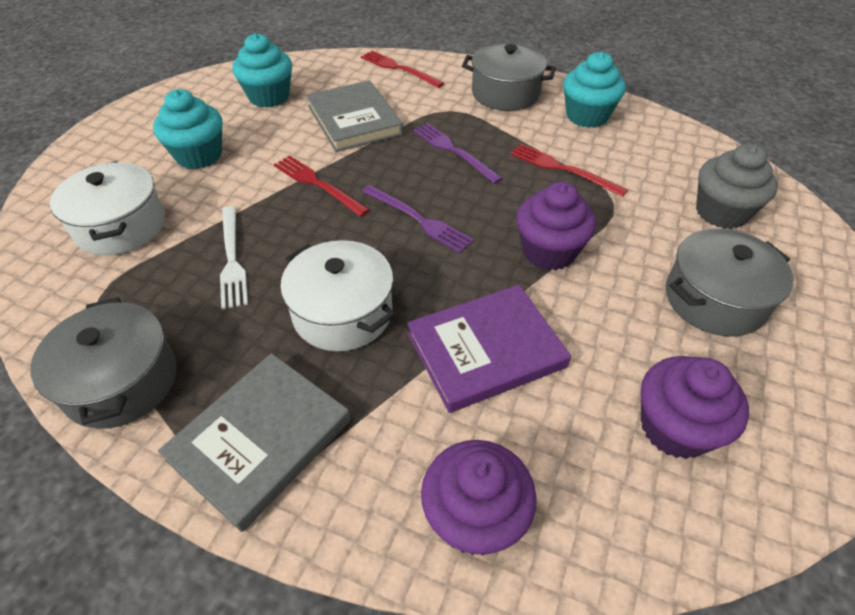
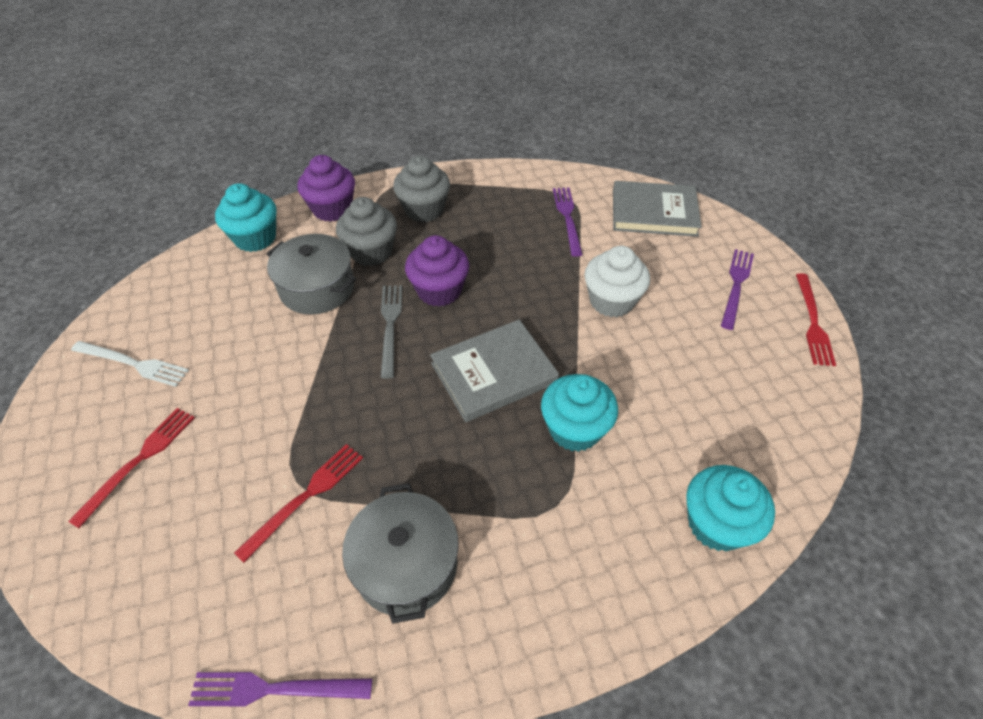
grey cupcake: [696,144,778,229] = 1 -> [336,197,397,266] [393,156,450,222] = 2
grey fork: none = 0 -> [381,285,402,379] = 1
grey pot: [30,297,177,429] [462,43,556,111] [666,228,793,337] = 3 -> [266,234,356,315] [342,483,459,624] = 2
purple book: [407,285,571,413] = 1 -> none = 0
purple cupcake: [421,440,537,555] [516,182,596,270] [641,356,749,459] = 3 -> [298,155,355,222] [405,235,469,307] = 2
purple fork: [362,185,474,253] [413,123,503,184] = 2 -> [188,672,372,706] [553,187,583,257] [721,249,754,330] = 3
white cupcake: none = 0 -> [584,246,650,317] = 1
white pot: [50,161,165,255] [280,240,395,351] = 2 -> none = 0

